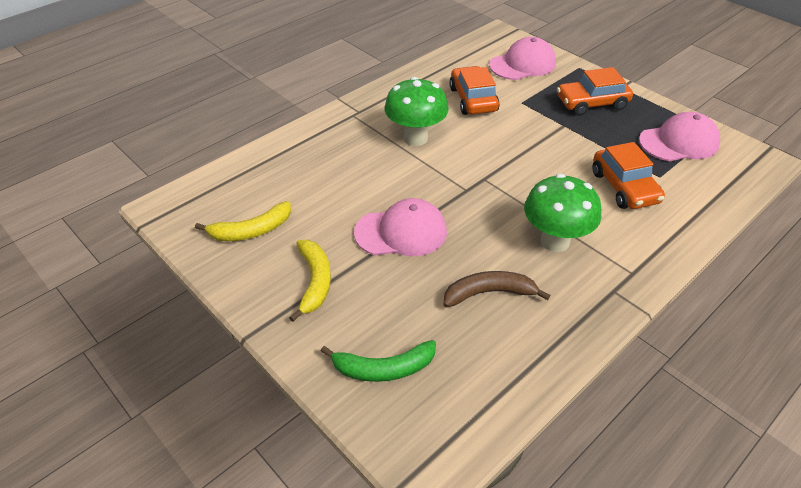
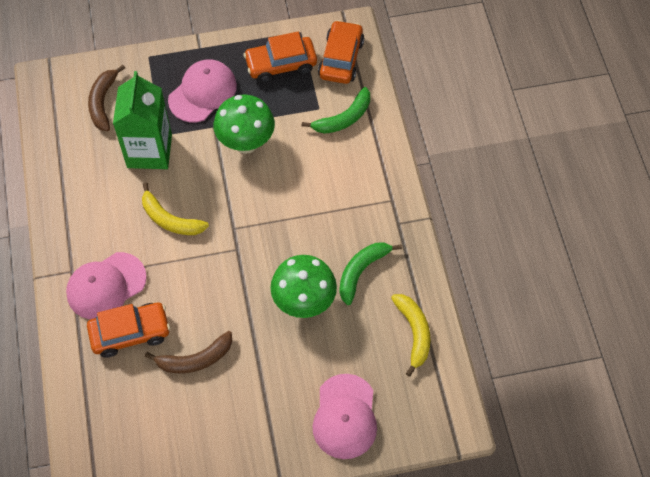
brown banana: [443,271,551,307] = 1 -> [88,65,125,131] [145,331,232,373] = 2
green banana: [321,340,436,382] = 1 -> [302,87,370,134] [339,243,402,305] = 2
green carton: none = 0 -> [113,71,172,169] = 1

